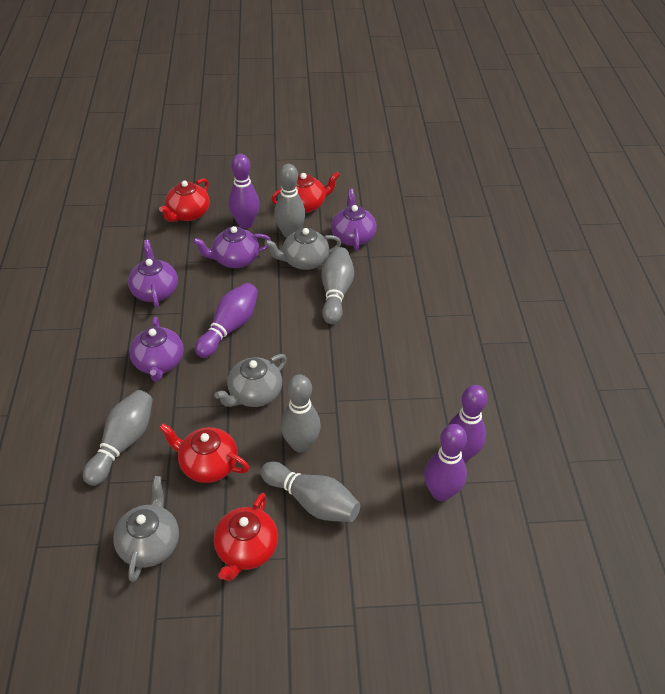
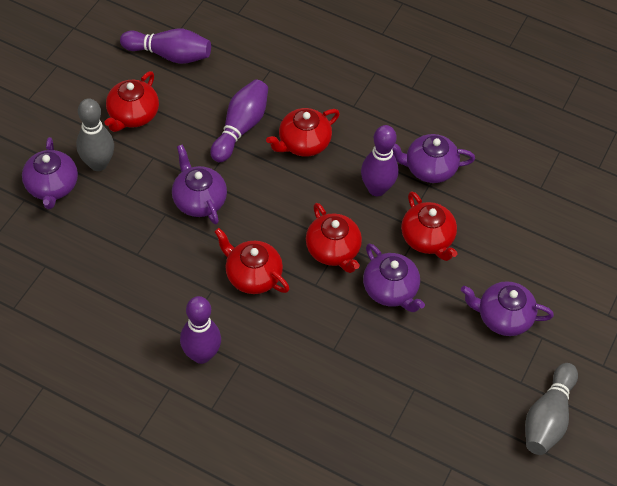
grey bowling pin: [83,390,153,486] [261,461,360,522] [274,164,305,238] [280,374,321,453] [321,247,354,324] = 5 -> [76,98,114,171] [525,363,578,455] = 2
grey teapot: [113,476,179,582] [214,354,287,407] [264,228,341,270] = 3 -> none = 0
purple teapot: [128,240,178,308] [129,316,184,382] [193,226,271,268] [331,189,376,251] = 4 -> [22,137,78,209] [172,144,227,224] [363,244,425,312] [392,134,475,183] [461,281,554,336] = 5
red teapot: [159,178,210,222] [159,423,249,483] [214,493,278,581] [271,172,340,213] = 4 -> [104,71,159,132] [214,228,290,294] [266,108,340,157] [306,203,362,273] [401,191,457,261] = 5

